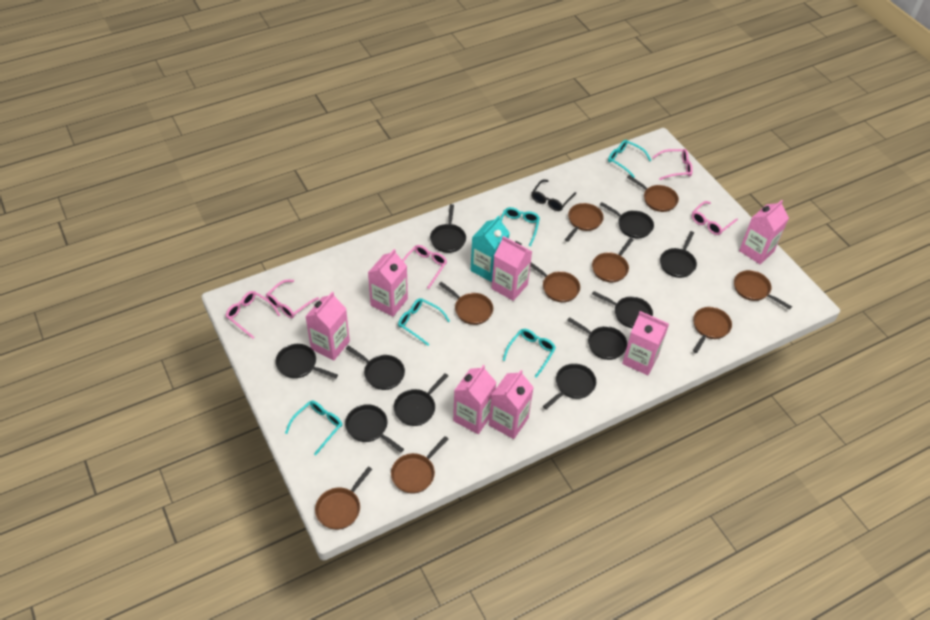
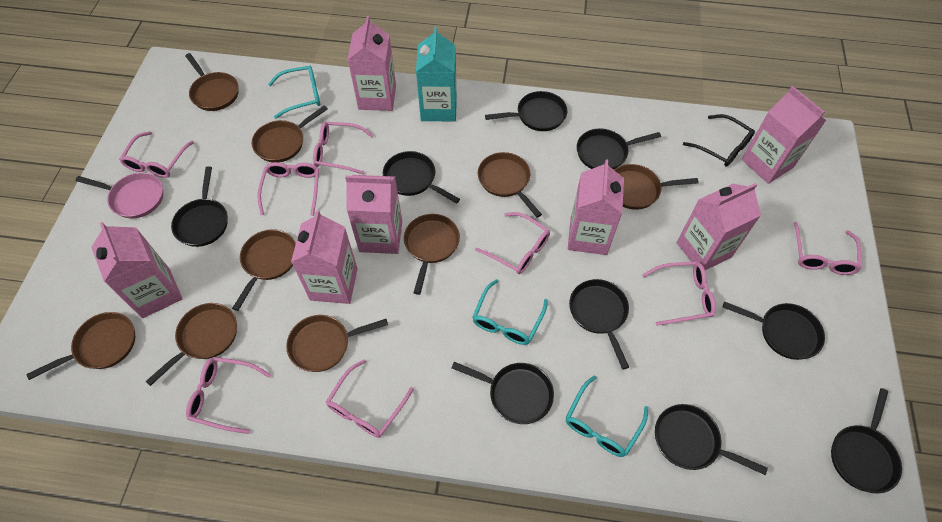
black pan: [275,344,338,379] [345,404,404,453] [346,345,405,390] [394,373,448,426] [430,204,466,253] [543,364,596,409] [567,317,627,360] [592,291,653,328] [600,202,654,238] [660,231,697,278] = 10 -> [171,166,228,247] [383,151,460,204] [452,362,554,424] [485,91,567,131] [569,279,629,370] [577,129,661,170] [655,404,768,475] [723,301,825,360] [831,388,902,493] = 9
pink glasses: [226,291,280,339] [266,280,319,318] [403,245,447,289] [653,149,693,180] [692,201,738,235] = 5 -> [119,131,194,178] [186,357,271,434] [258,162,319,216] [313,122,374,175] [326,359,414,438] [475,212,550,274] [642,261,716,326] [794,222,862,275] = 8
pink pan: none = 0 -> [75,172,163,218] = 1
turquoise glasses: [285,400,342,455] [398,298,450,346] [500,207,540,246] [503,329,556,378] [608,140,651,178] = 5 -> [268,66,320,119] [472,279,548,345] [566,375,648,457] = 3

